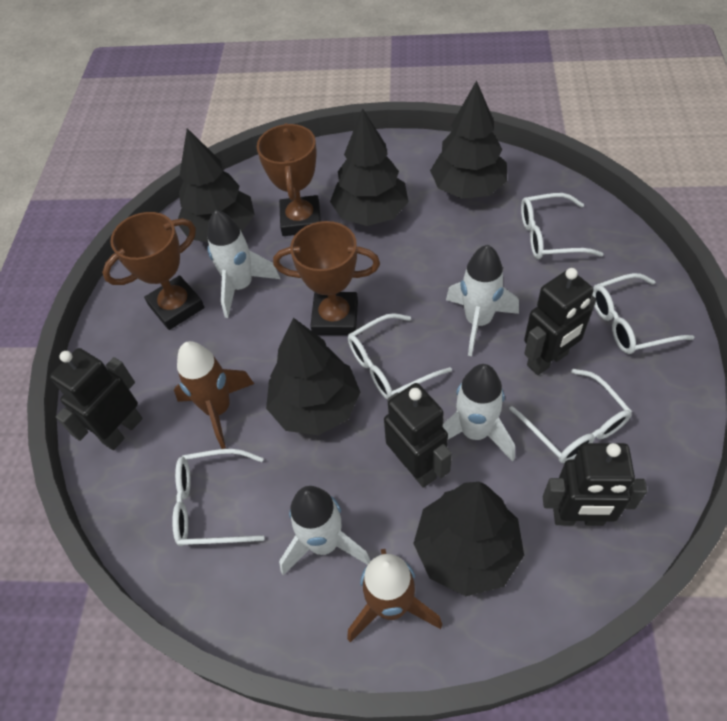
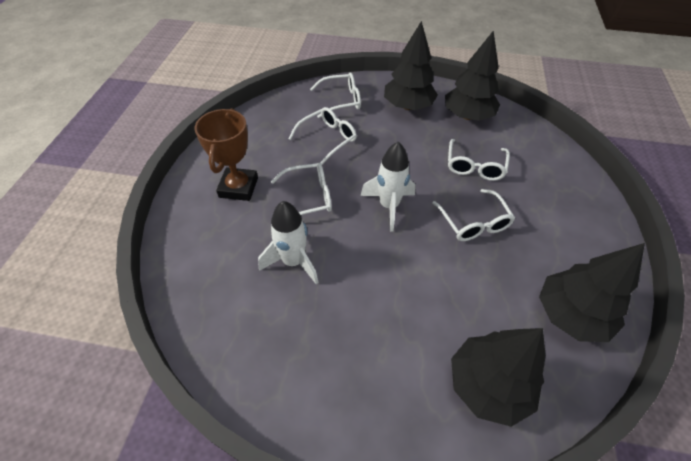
black robot: [50,348,143,450] [384,383,452,488] [524,268,596,375] [543,443,647,526] = 4 -> none = 0
black tree: [178,128,255,242] [266,318,360,435] [330,108,409,226] [413,482,524,596] [430,80,507,199] = 5 -> [384,21,438,110] [445,30,500,121] [451,328,546,427] [539,243,645,342] = 4
brown rocket: [174,341,254,449] [347,549,442,643] = 2 -> none = 0
brown trophy: [102,212,204,330] [257,123,321,236] [273,221,380,335] = 3 -> [195,108,258,201] = 1
white rocket: [207,210,280,318] [279,486,371,575] [443,364,515,461] [446,245,519,356] = 4 -> [258,201,319,284] [361,142,416,232] = 2

